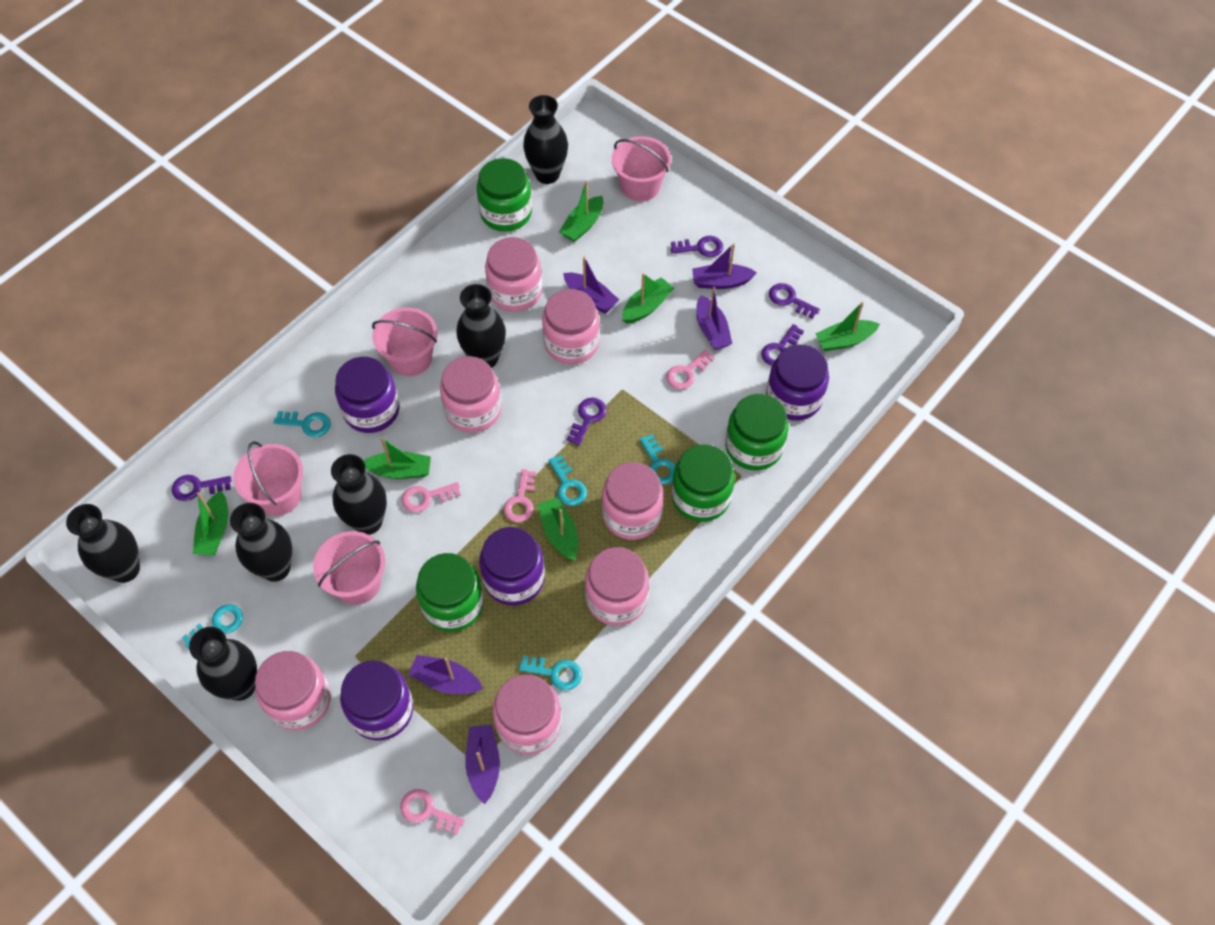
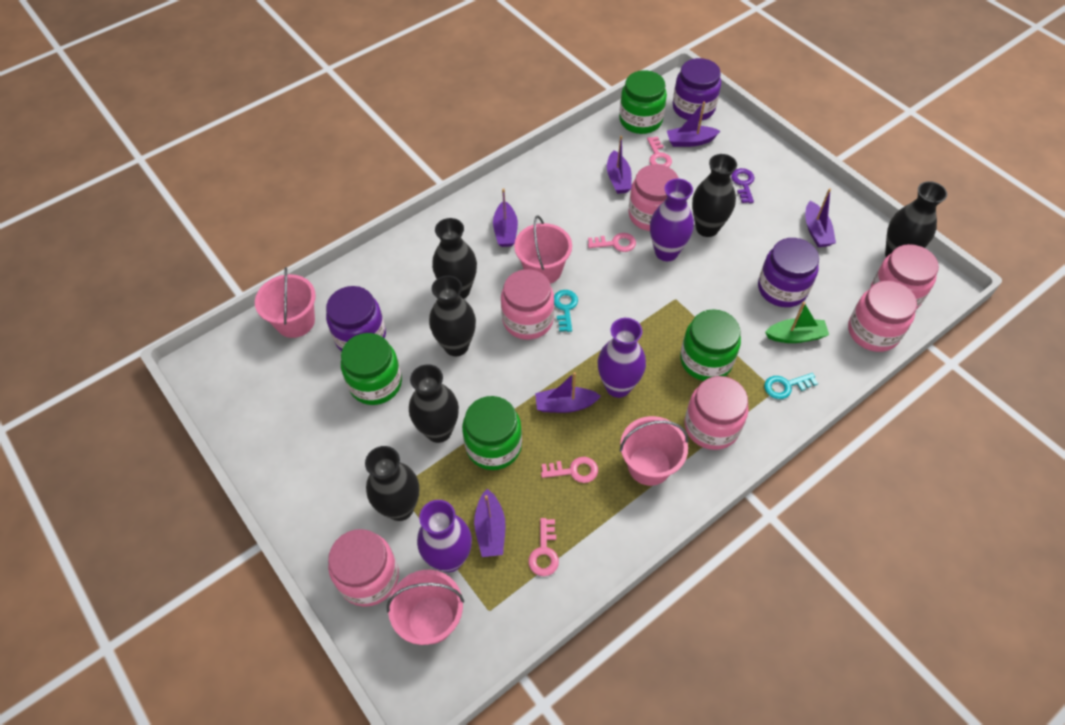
green boat: [193,490,228,556] [364,437,431,479] [538,497,578,560] [559,181,604,242] [622,273,674,324] [815,302,880,351] = 6 -> [765,302,829,343] = 1
pink jar: [255,651,331,731] [440,356,502,433] [485,237,542,312] [492,674,562,755] [542,289,600,364] [585,547,649,626] [602,462,664,540] = 7 -> [328,529,399,607] [501,269,554,340] [628,164,679,231] [685,376,749,450] [848,281,917,352] [871,244,939,309] = 6
purple boat: [408,655,483,694] [465,725,500,804] [563,256,619,313] [692,243,757,289] [696,287,732,350] = 5 -> [474,489,505,557] [493,188,518,247] [535,372,601,413] [607,136,632,194] [667,102,720,147] [805,188,836,247] = 6
purple jar: [335,357,400,433] [340,661,414,741] [479,527,545,605] [766,344,829,421] = 4 -> [326,286,386,351] [673,58,721,120] [758,238,819,307] = 3
purple key: [172,475,231,501] [567,398,607,446] [671,236,723,257] [761,324,804,366] [769,283,820,319] = 5 -> [731,168,755,203] = 1
purple vase: none = 0 -> [417,500,472,572] [598,318,646,398] [650,179,694,261] = 3
turquoise key: [182,604,243,650] [274,411,331,437] [519,655,582,691] [548,455,587,506] [639,434,676,485] = 5 -> [554,290,578,332] [764,373,818,399] = 2

